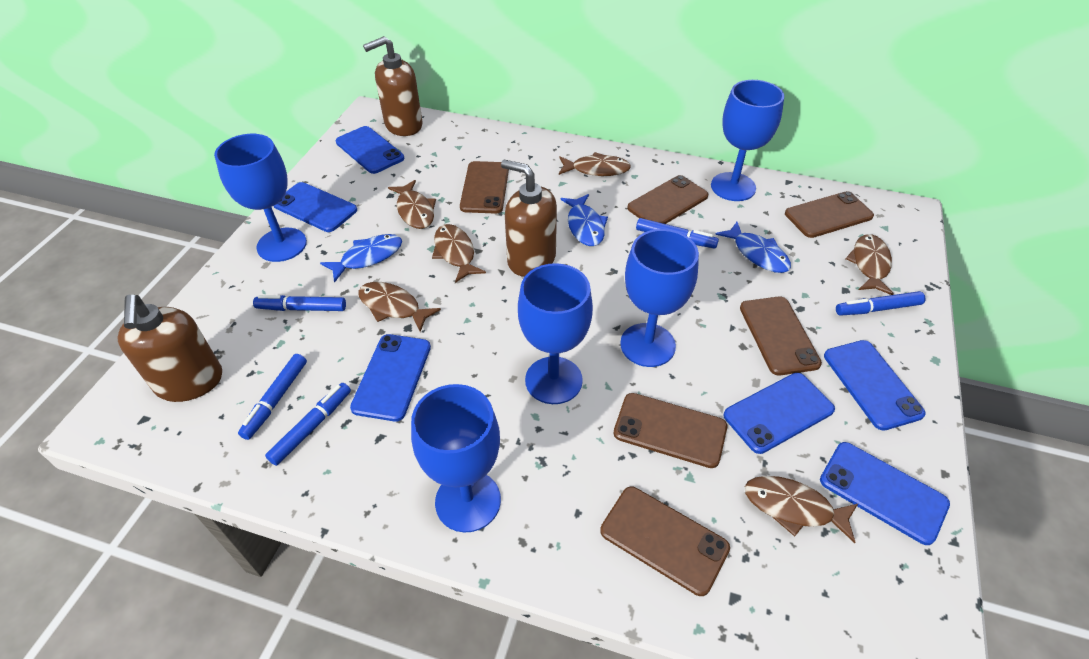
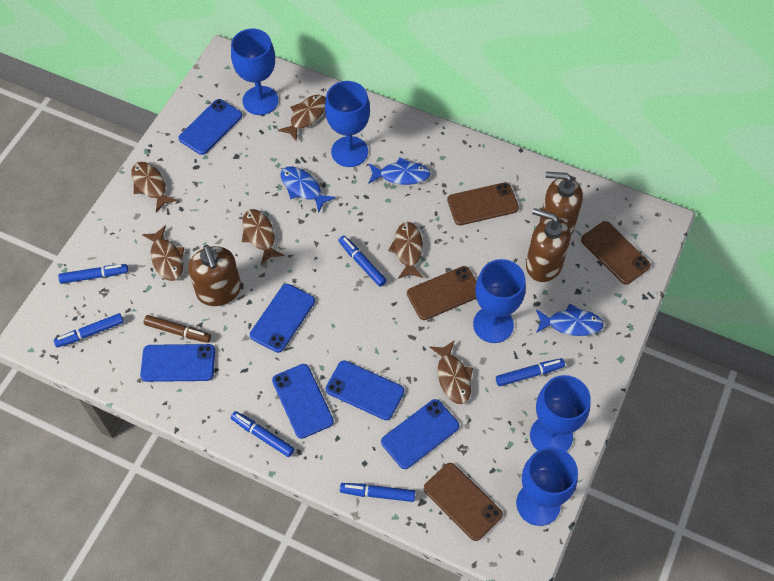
blue marker: [238,354,307,440] [253,295,346,311] [265,383,351,466] [636,218,719,248] [836,291,926,316] = 5 -> [54,313,124,348] [58,264,128,284] [231,411,294,457] [339,236,387,287] [340,483,416,502] [496,358,565,386] = 6
brown marker: none = 0 -> [144,315,211,343] = 1
brown phone: [460,161,509,214] [600,487,730,596] [613,393,727,468] [627,175,708,224] [740,297,822,375] [785,191,874,238] = 6 -> [407,266,477,320] [424,463,503,541] [447,182,519,225] [581,221,651,285] = 4

